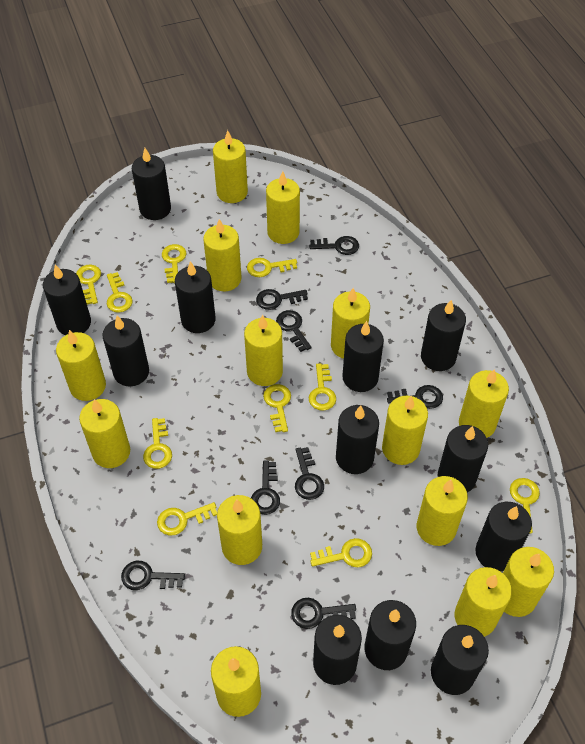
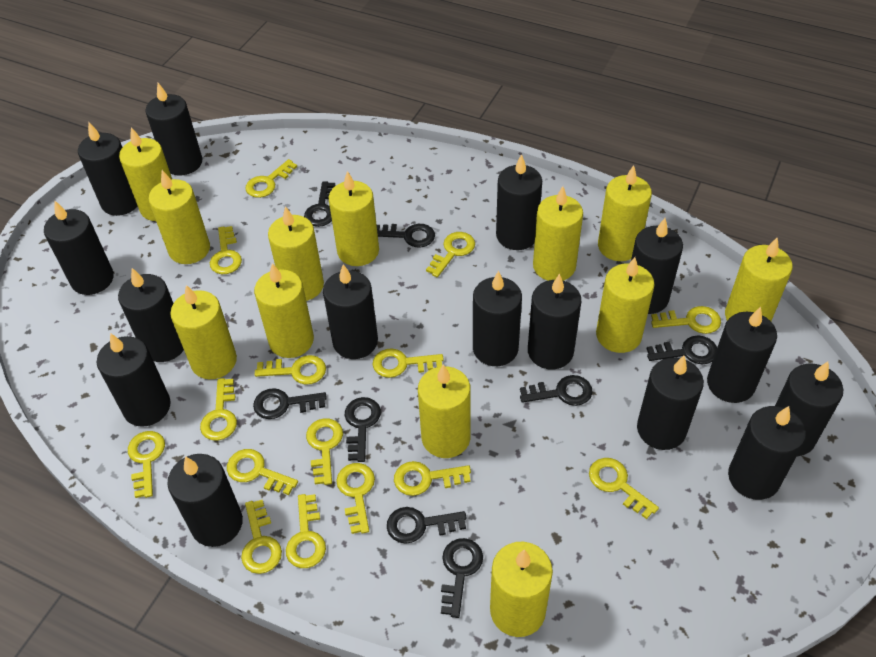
black candle: [43,264,91,335] [102,316,149,386] [132,148,171,220] [175,261,216,333] [313,615,362,685] [336,405,379,474] [342,321,384,392] [365,600,416,670] [421,300,466,371] [431,625,489,695] [437,425,488,493] [475,502,532,572] = 12 -> [44,200,114,295] [78,122,138,216] [97,333,171,427] [118,268,184,362] [145,83,203,176] [167,454,243,547] [323,264,378,359] [473,271,522,366] [496,154,542,250] [528,273,581,369] [631,218,683,314] [637,355,704,450] [707,307,777,403] [728,406,806,500] [775,362,843,456] = 15
yellow candle: [56,330,106,401] [79,399,130,468] [203,219,242,291] [211,646,261,717] [213,130,248,203] [217,495,262,565] [244,315,283,386] [266,171,300,244] [331,288,370,359] [382,396,428,465] [417,476,468,546] [455,567,512,637] [459,369,509,438] [503,547,554,617] = 14 -> [119,127,172,221] [148,170,210,264] [170,285,237,379] [254,263,314,358] [268,206,324,301] [329,171,379,266] [418,364,471,458] [490,542,553,637] [533,186,583,281] [596,257,655,353] [598,165,652,261] [725,237,793,321] = 12
yellow key: [76,264,101,304] [107,272,133,313] [143,418,172,469] [157,502,217,536] [162,244,186,283] [247,258,297,277] [263,384,291,432] [309,363,336,411] [310,538,372,567] [510,478,540,533] = 10 -> [128,431,165,498] [200,378,237,441] [210,226,242,274] [227,449,298,495] [241,500,282,574] [245,159,297,198] [255,355,326,385] [286,494,326,568] [306,418,343,485] [336,463,375,534] [373,348,444,378] [394,461,471,496] [426,232,475,277] [589,458,659,519] [651,306,721,334] = 15

